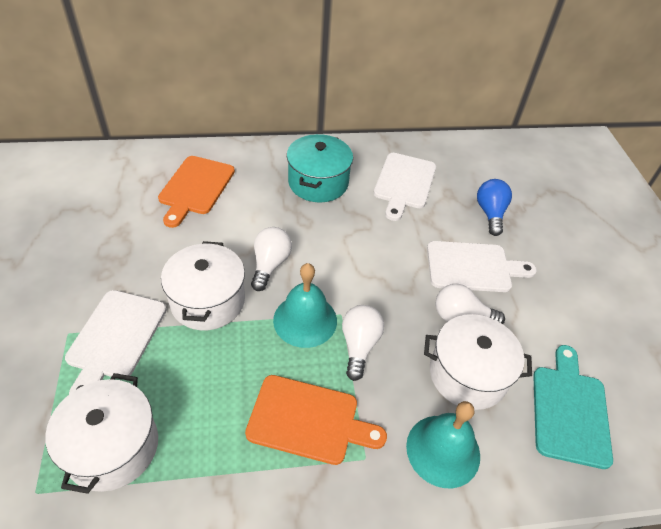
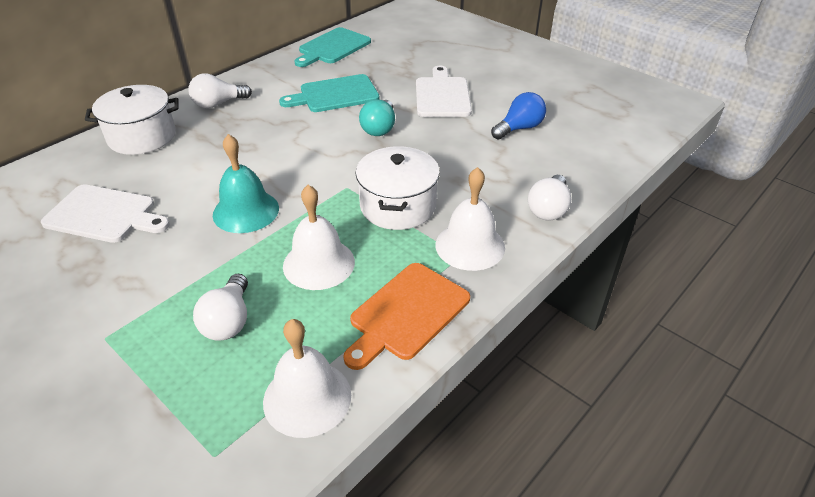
orange cutting board: [158,156,235,228] [245,375,387,465] = 2 -> [343,263,470,370] = 1
turquoise bell: [273,263,337,348] [406,401,480,488] = 2 -> [213,134,279,233] = 1
turquoise cutting board: [533,345,613,469] = 1 -> [279,74,379,112] [294,27,371,67] = 2
turquoise light bulb: none = 0 -> [359,100,395,136] = 1
turquoise pot: [287,134,353,202] = 1 -> none = 0
white bell: none = 0 -> [263,319,351,438] [283,185,355,290] [436,167,505,271] = 3
white cutting board: [65,290,167,394] [374,153,436,221] [427,241,537,292] = 3 -> [41,184,170,243] [416,66,472,117] = 2
white pot: [45,373,158,494] [161,241,245,330] [424,314,532,410] = 3 -> [85,85,179,155] [356,146,440,230] = 2

